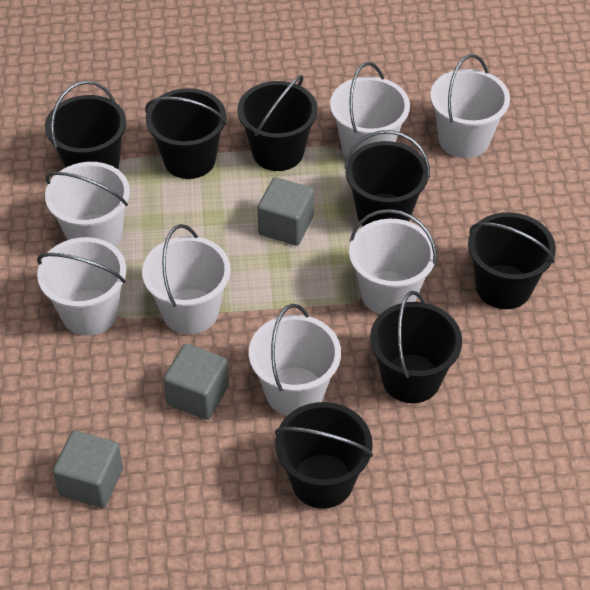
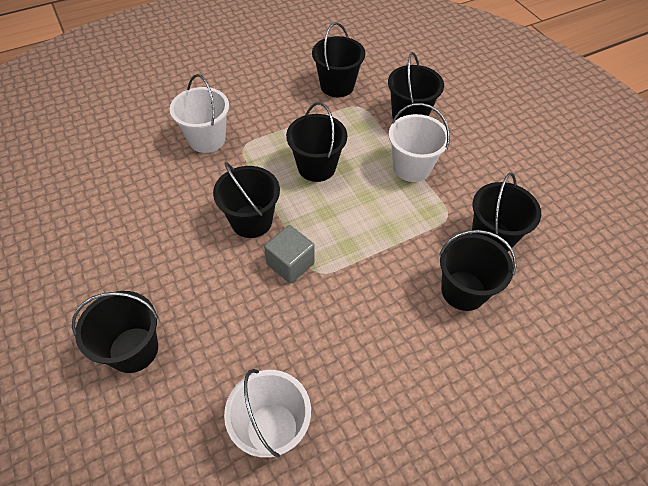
grey cube: [53,431,123,508] [163,344,229,420] [258,177,314,246] = 3 -> [264,225,315,284] = 1
white bucket: [37,237,126,336] [45,162,130,247] [142,224,231,334] [249,304,341,416] [330,62,410,158] [349,209,437,314] [430,54,510,158] = 7 -> [170,74,229,153] [224,369,311,458] [389,103,450,182] = 3

